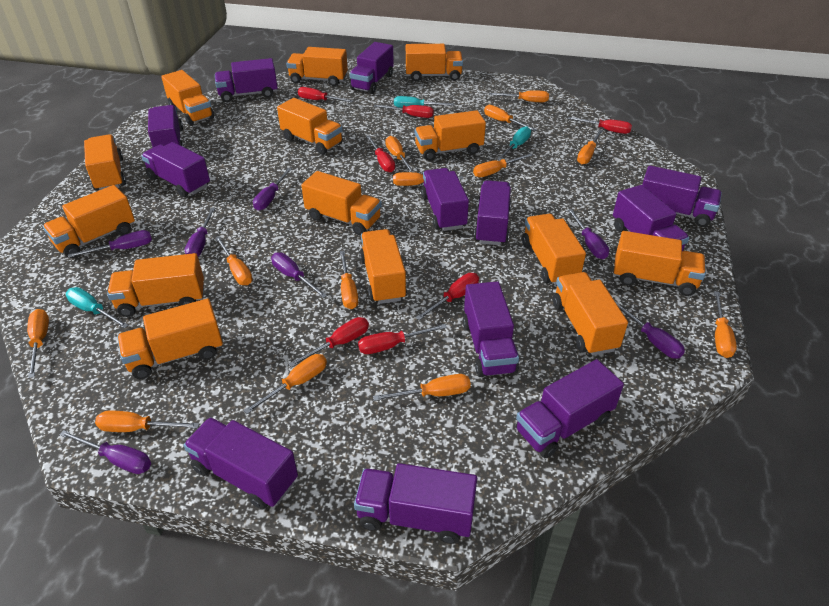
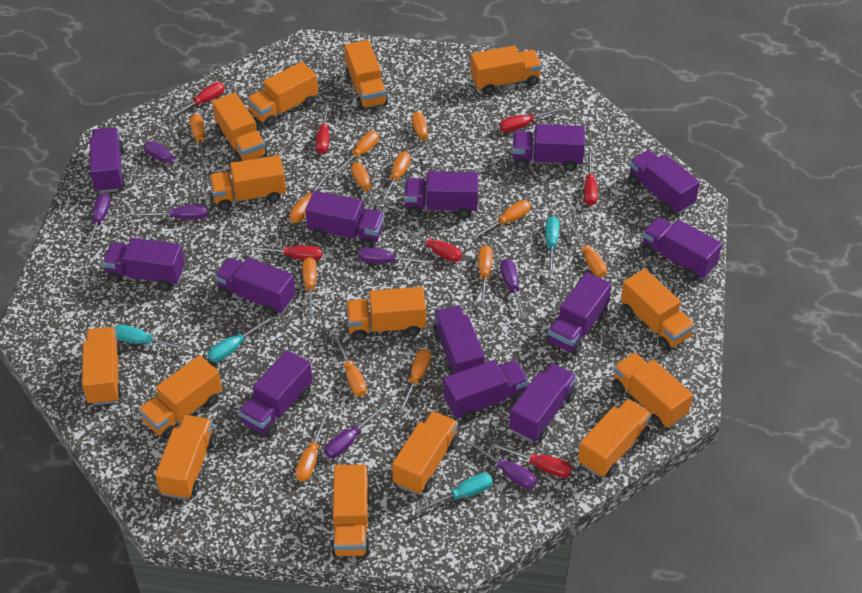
purple truck: [141,142,210,197] [148,105,184,148] [183,417,298,509] [215,58,278,102] [350,42,394,94] [354,463,477,544] [421,168,469,231] [463,281,519,377] [474,180,511,245] [516,359,624,458] [613,185,689,251] [642,166,722,227] = 12 -> [90,127,126,193] [102,238,185,290] [215,257,295,316] [239,350,313,437] [305,191,385,248] [404,171,478,218] [432,306,485,376] [443,360,529,422] [509,363,577,442] [512,124,585,171] [547,272,612,355] [629,150,700,214] [642,217,722,281] = 13
turquoise screwdriver: [66,287,129,329] [394,96,454,108] [497,126,531,161] = 3 -> [115,325,188,350] [208,316,274,362] [414,473,493,514] [545,216,559,275] = 4

